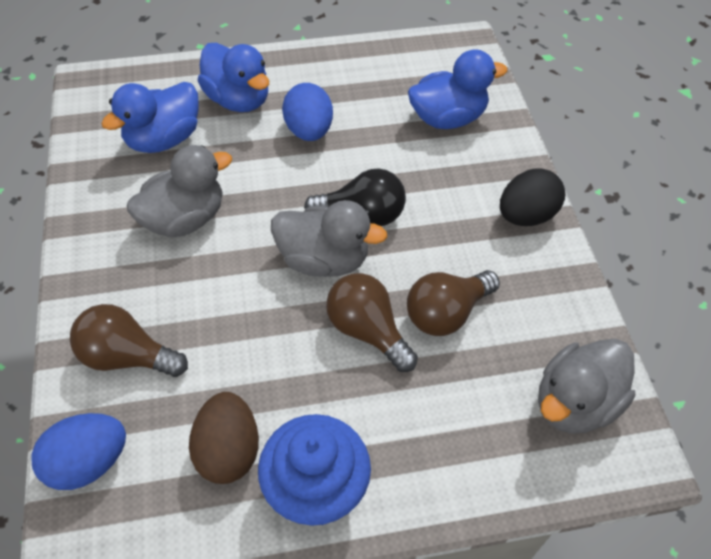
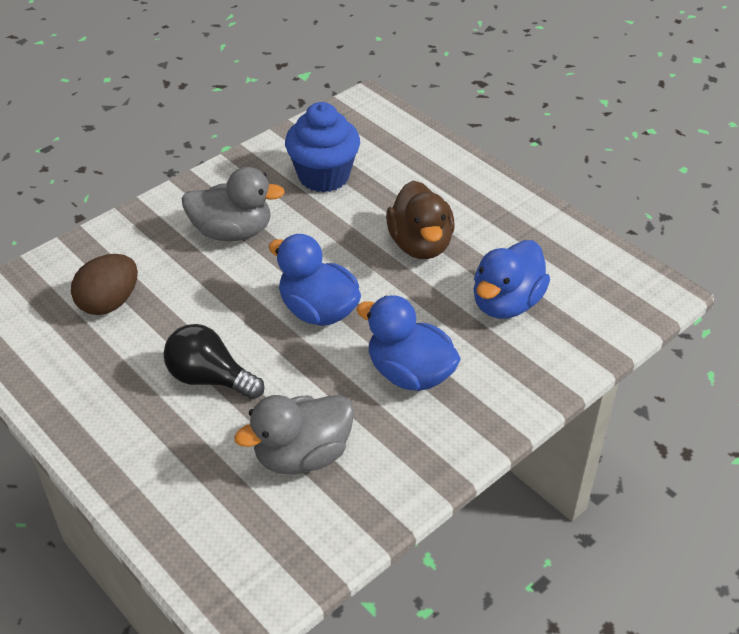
black egg: [500,168,565,226] = 1 -> none = 0
blue egg: [31,413,126,490] [282,83,333,141] = 2 -> none = 0
brown duck: none = 0 -> [386,181,455,259] = 1
brown light bulb: [70,304,188,377] [326,273,418,372] [407,270,500,336] = 3 -> none = 0
grey duck: [127,145,232,237] [271,200,387,277] [538,339,635,434] = 3 -> [181,167,285,241] [234,395,354,475] = 2

